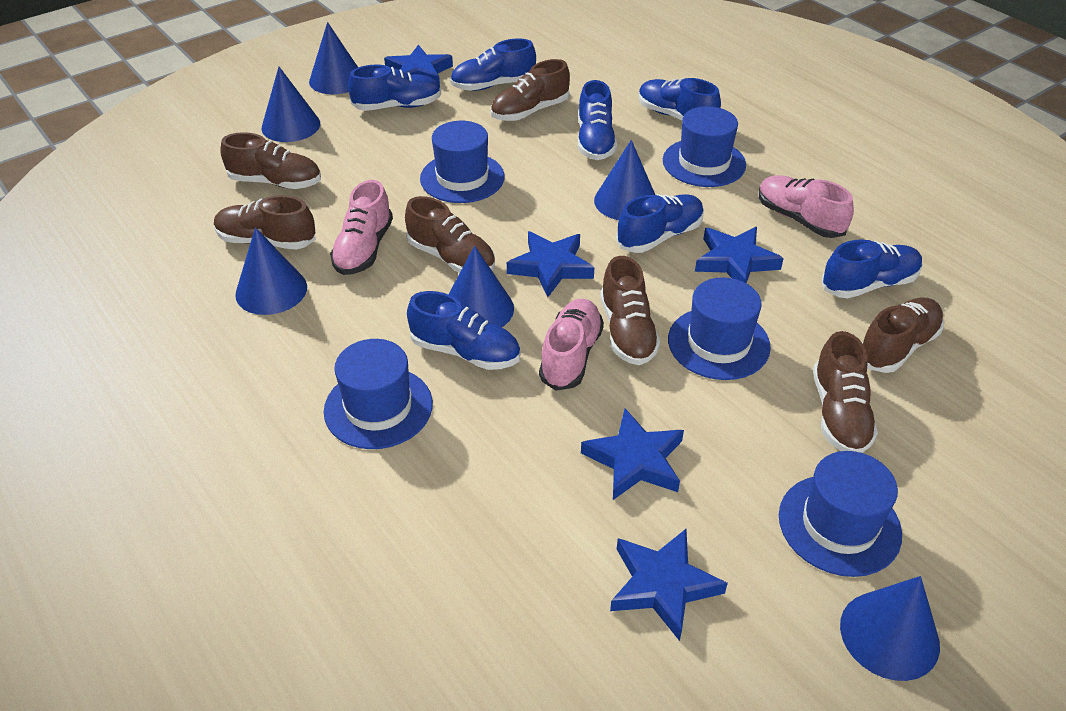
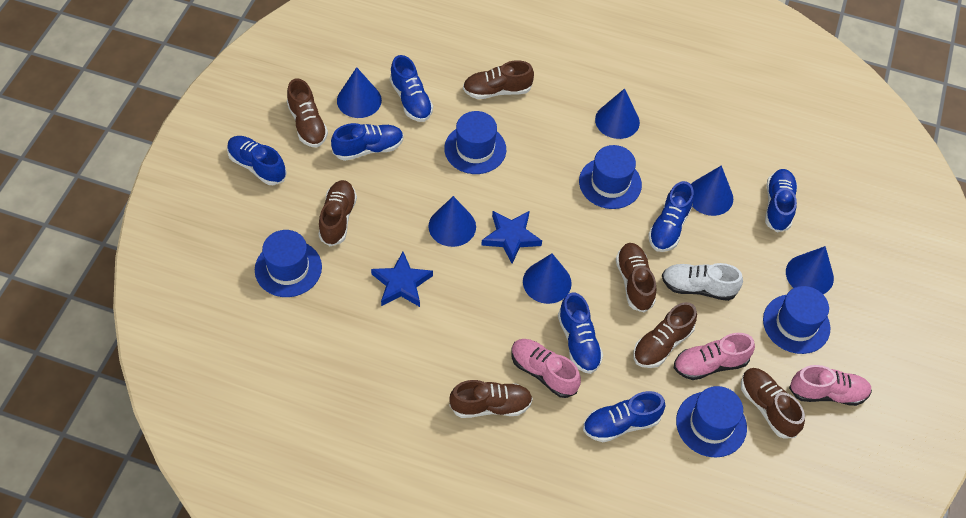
blue star: [384,45,453,87] [507,231,595,297] [581,408,684,500] [610,529,728,641] [695,227,784,283] = 5 -> [371,252,433,307] [481,211,542,264] = 2
white shoe: none = 0 -> [662,263,743,301] = 1

